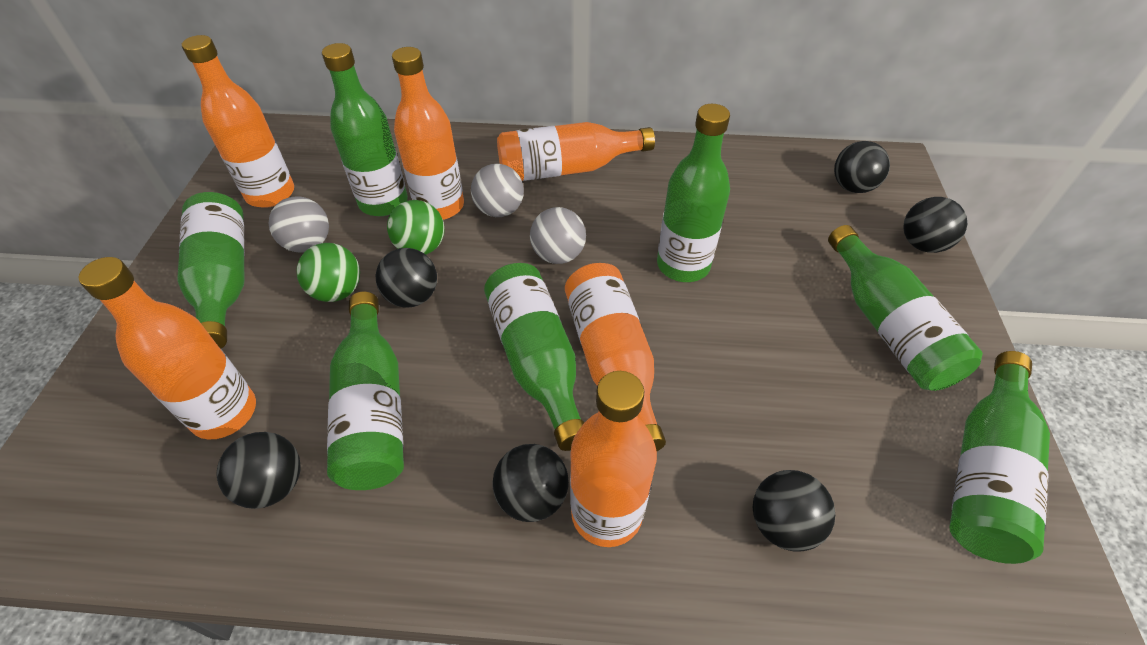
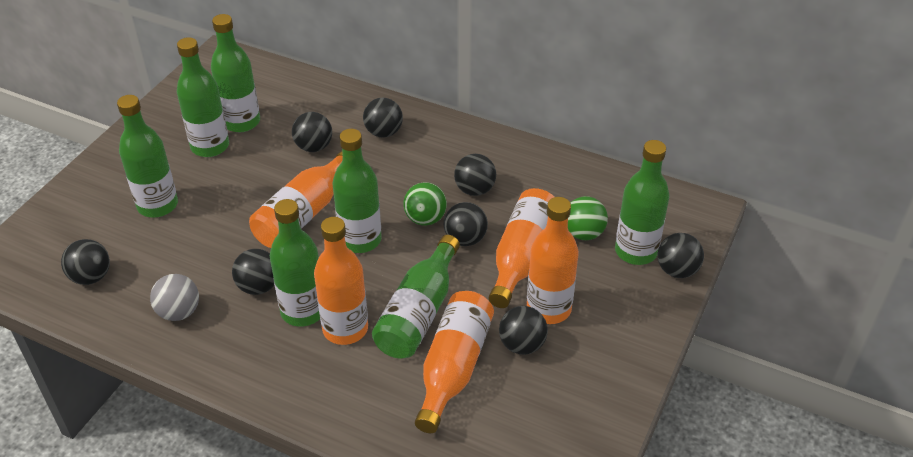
black ball: [217,432,301,509] [375,248,437,308] [492,444,569,522] [753,470,835,552] [834,141,890,193] [903,197,967,253] = 6 -> [61,239,110,285] [232,249,274,295] [292,112,332,152] [363,98,403,138] [444,202,488,246] [454,154,496,196] [499,306,548,355] [658,233,704,278] = 8
grey ball: [268,196,329,252] [471,164,524,217] [530,207,586,264] = 3 -> [150,274,199,321] = 1
orange bottle: [79,257,256,440] [182,35,294,208] [392,47,464,220] [497,122,655,181] [565,263,666,451] [570,371,657,547] = 6 -> [249,151,343,248] [314,217,368,345] [415,291,494,433] [489,188,554,308] [527,197,579,324] = 5

